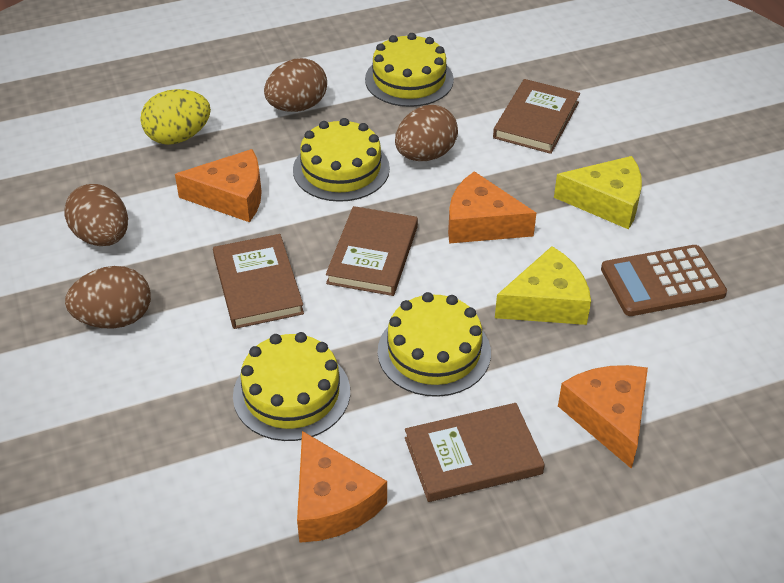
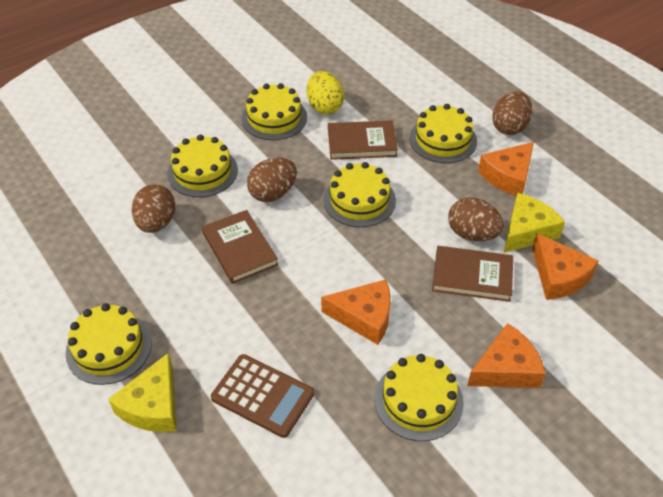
brown book: [213,234,304,329] [326,206,418,296] [405,403,545,502] [493,79,580,154] = 4 -> [202,210,279,284] [328,120,398,160] [432,246,513,302] = 3
yellow cake: [233,332,350,441] [293,118,390,202] [365,33,454,107] [378,292,491,397] = 4 -> [65,303,152,385] [167,135,238,197] [241,83,307,140] [323,162,396,227] [374,354,464,441] [409,104,477,163] = 6

